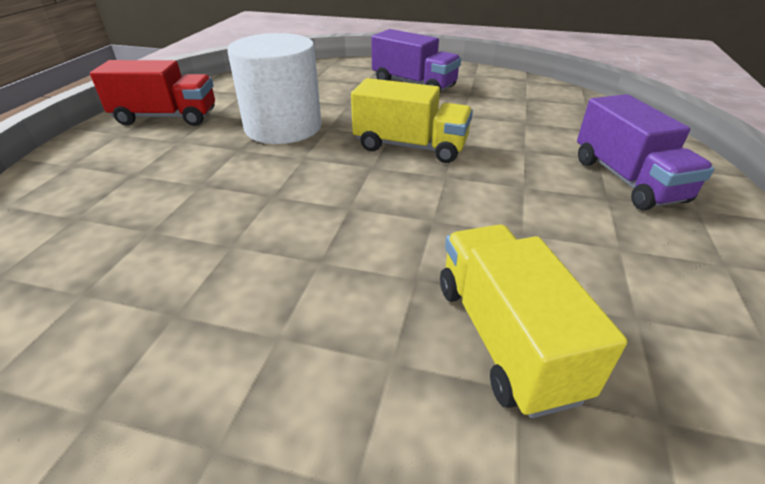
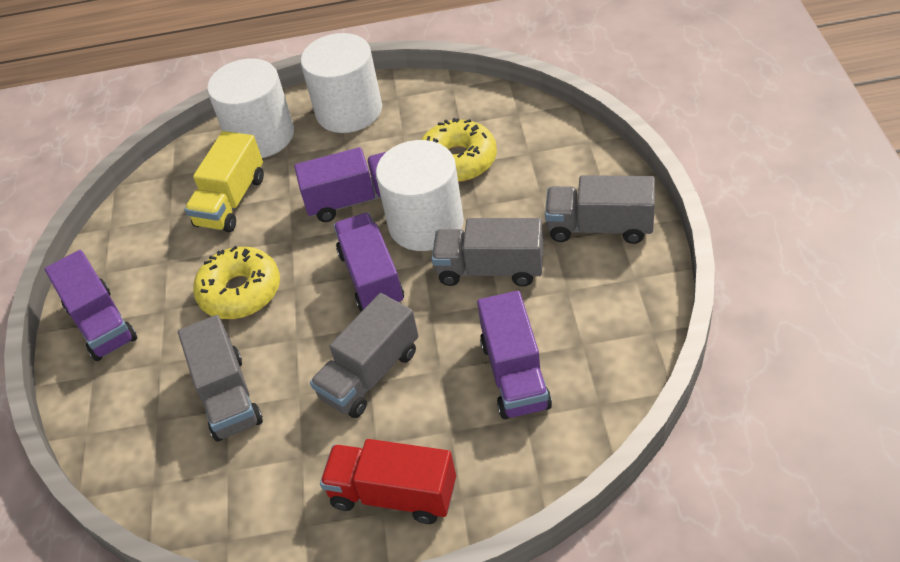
grey truck: none = 0 -> [178,315,263,442] [310,293,419,418] [432,218,544,287] [545,175,655,244] = 4
purple truck: [371,29,461,92] [577,94,714,210] = 2 -> [45,250,137,361] [294,147,386,222] [334,213,404,312] [477,291,552,419] = 4
white cylinder: [227,33,321,144] = 1 -> [207,58,294,158] [301,33,382,133] [376,140,464,251] = 3
yellow donut: none = 0 -> [193,246,280,319] [421,118,497,182] = 2
yellow truck: [351,78,473,163] [440,224,628,418] = 2 -> [185,131,264,232] = 1

